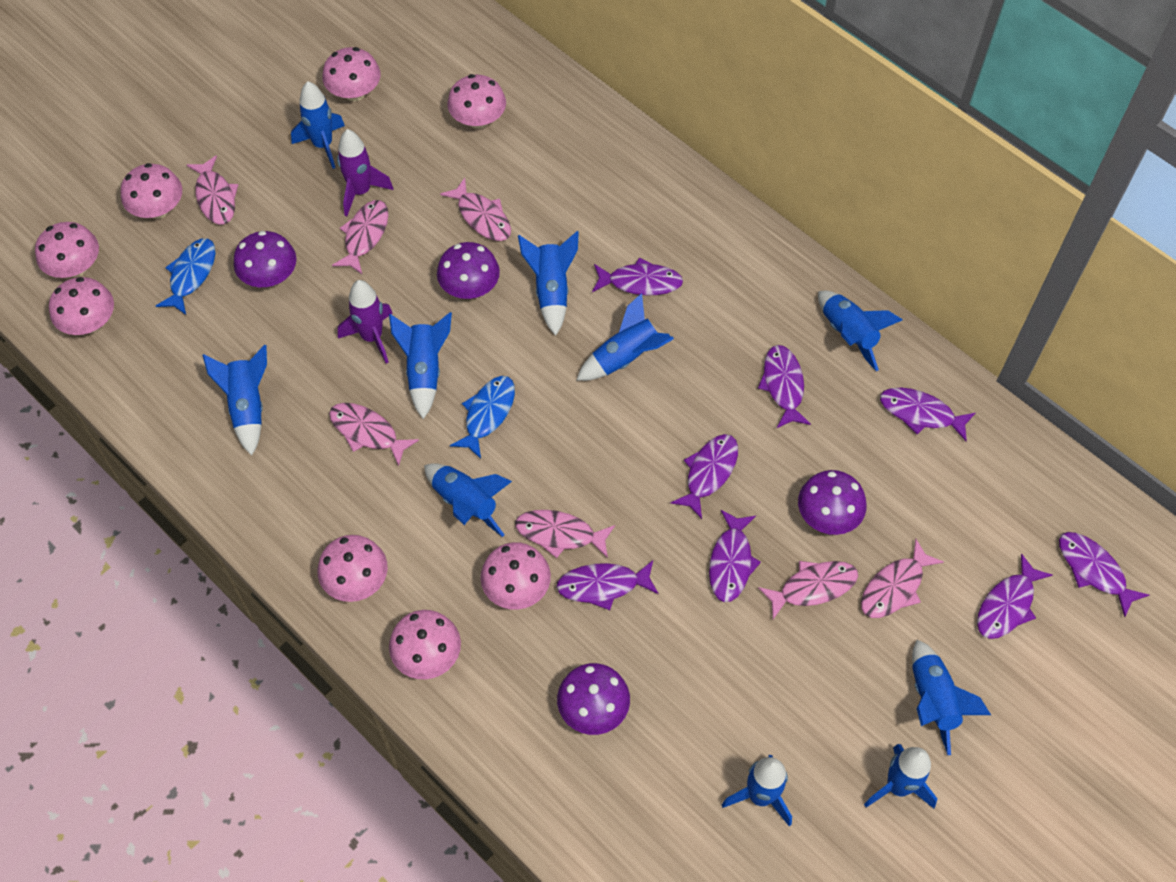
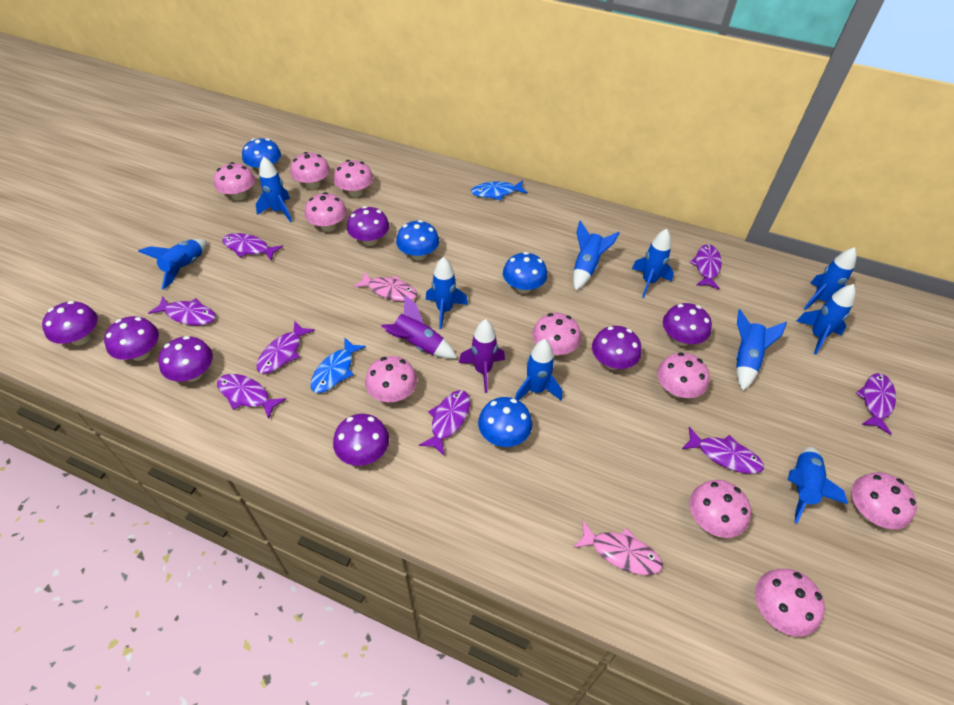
blue mushroom: none = 0 -> [242,138,281,172] [396,220,439,260] [478,397,532,447] [503,252,547,293] = 4
pink fish: [187,155,238,225] [329,403,419,466] [332,200,388,275] [440,178,511,241] [515,510,615,558] [758,561,858,619] [861,539,944,618] = 7 -> [353,272,418,301] [573,520,663,575] = 2
pink mushroom: [35,222,99,278] [49,277,114,335] [120,163,182,219] [317,535,388,602] [322,47,381,101] [389,610,461,679] [447,74,506,129] [480,542,551,610] = 8 -> [214,162,255,200] [290,152,330,189] [305,192,347,232] [334,160,373,197] [365,356,417,402] [532,313,581,356] [657,353,710,398] [689,480,751,538] [755,569,825,636] [851,472,917,529] = 10
purple mushroom: [234,231,296,287] [437,242,500,299] [557,663,630,735] [798,470,867,535] = 4 -> [42,301,98,345] [104,316,159,361] [158,336,213,382] [333,414,389,466] [347,206,389,246] [592,326,641,370] [663,303,712,346] = 7

